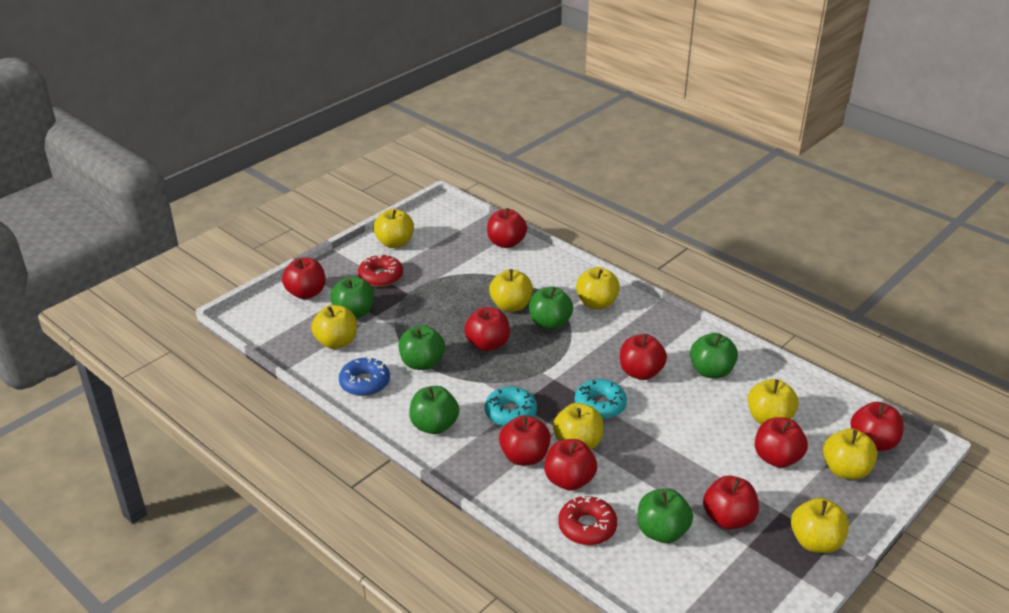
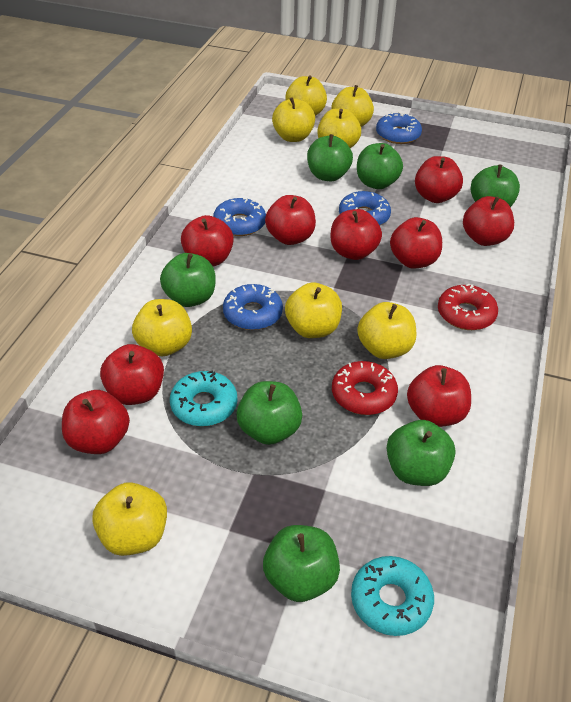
blue donut: [339,358,390,396] = 1 -> [213,198,266,236] [223,284,283,330] [339,191,391,225] [376,112,422,144] = 4
green apple: [330,276,374,318] [399,325,445,370] [409,386,459,434] [529,286,573,330] [637,488,693,543] [690,333,738,379] = 6 -> [160,253,216,307] [237,381,302,445] [263,525,340,602] [307,134,353,181] [357,143,403,189] [387,420,456,486] [471,165,520,207] = 7

